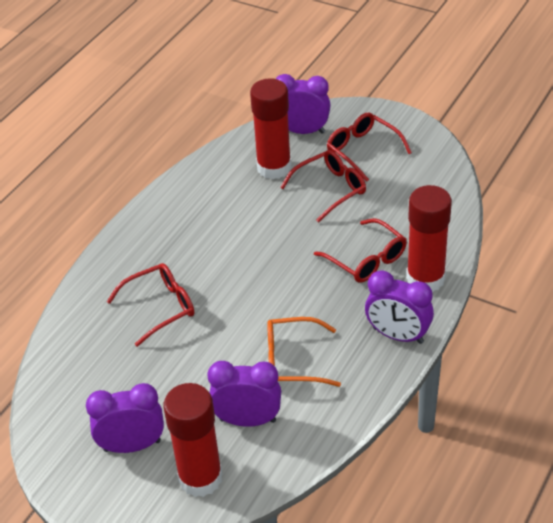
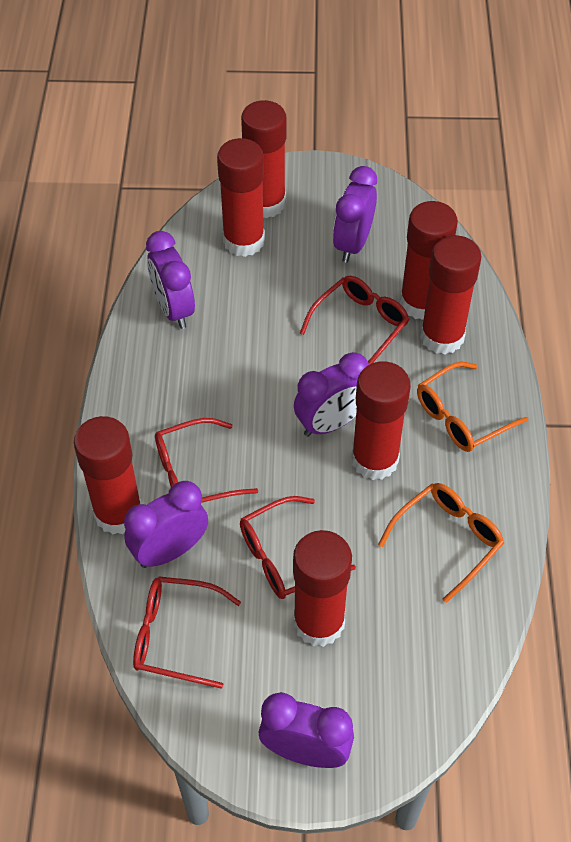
orange glasses: [267,317,341,387] = 1 -> [378,483,504,603] [417,362,528,452] = 2
purple clock: [86,383,164,453] [207,361,281,427] [276,74,330,134] [365,270,434,344] = 4 -> [124,481,208,568] [146,231,195,329] [258,692,354,768] [294,352,369,437] [333,166,377,262] = 5
red glue stick: [163,383,223,497] [250,78,291,179] [406,185,452,292] = 3 -> [74,416,142,534] [217,138,265,257] [241,100,287,218] [293,530,352,647] [351,361,411,480] [400,201,458,320] [420,235,482,355] = 7

